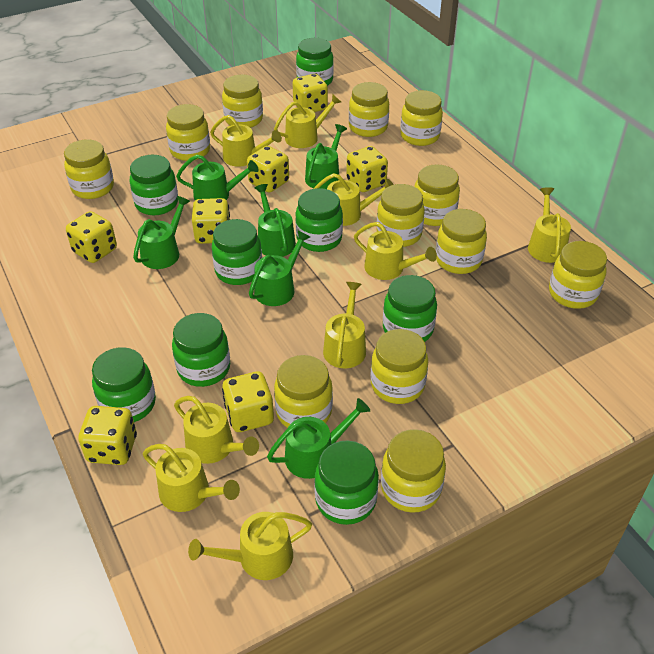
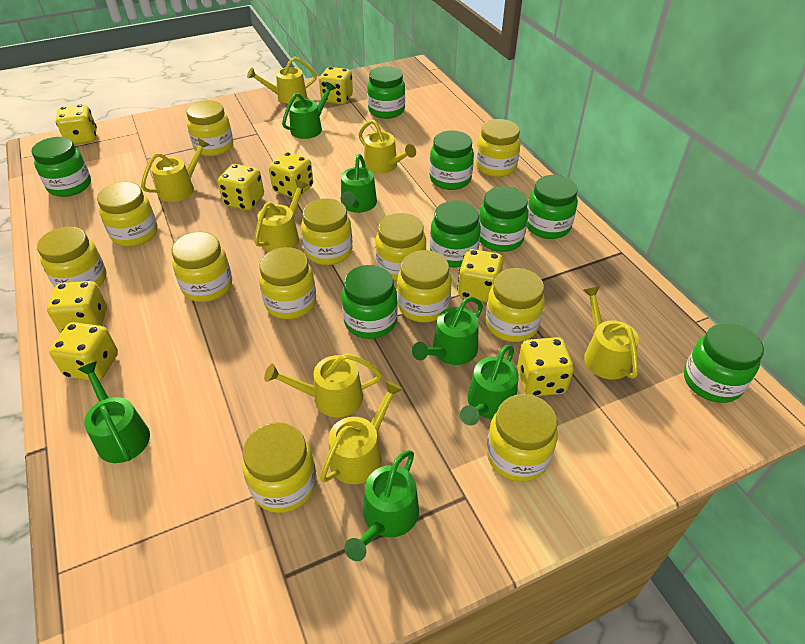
yellow dice: [66,211,117,263] [78,406,137,465] [192,198,230,244] [222,371,274,432] [247,146,289,193] [293,74,328,112] [346,146,388,192] = 7 -> [47,281,107,333] [49,322,118,381] [56,104,97,145] [218,164,264,211] [269,152,313,198] [319,67,353,105] [457,249,503,302] [517,337,574,396] = 8
yellow watering can: [143,444,240,512] [174,396,259,464] [188,512,312,580] [210,115,282,167] [274,94,341,148] [313,173,394,226] [323,282,366,368] [354,222,437,280] [528,187,571,263] = 9 -> [141,138,210,202] [247,57,317,104] [254,179,308,252] [264,353,382,417] [320,380,403,484] [358,120,416,174] [583,286,639,380] = 7

